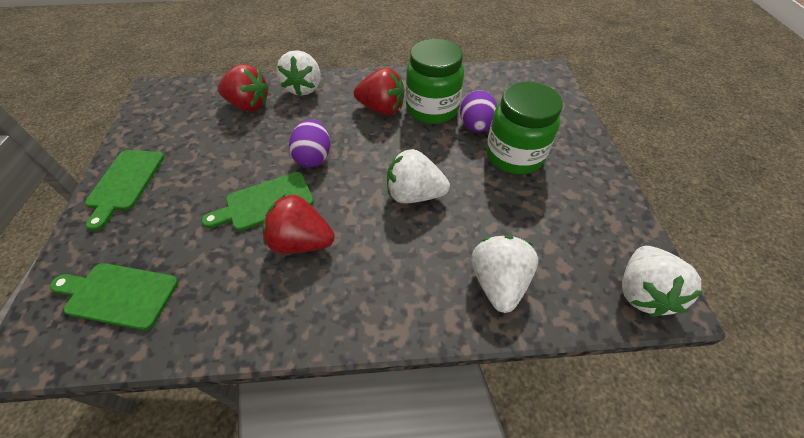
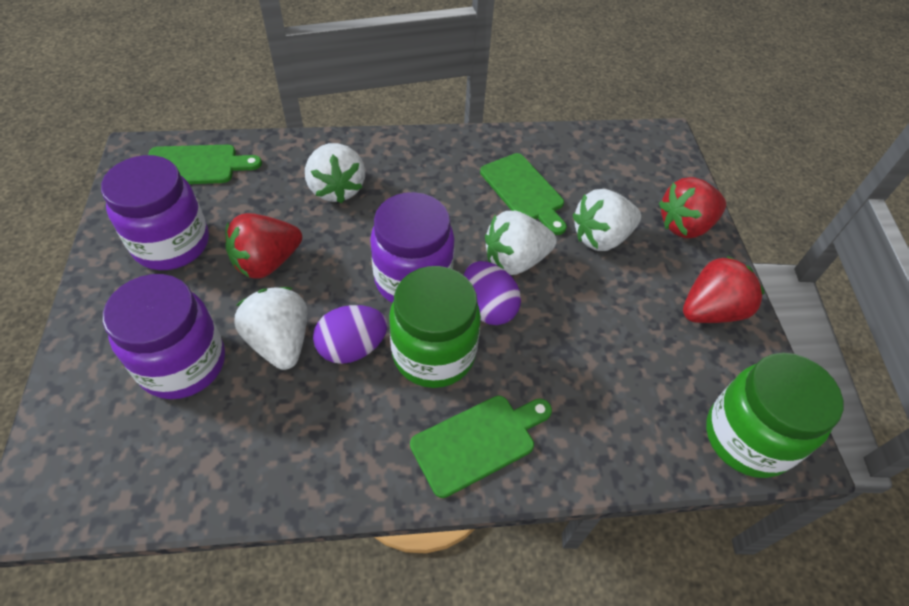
purple jar: none = 0 -> [101,155,209,270] [103,274,225,399] [370,192,454,303] = 3

